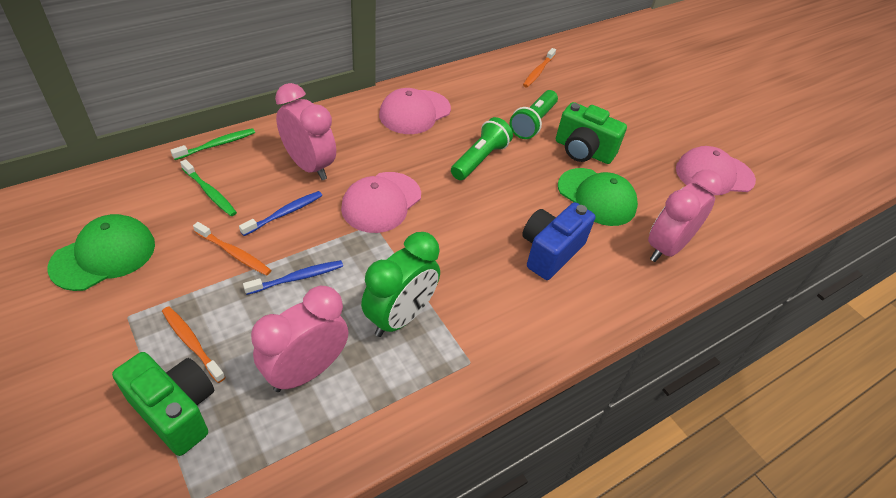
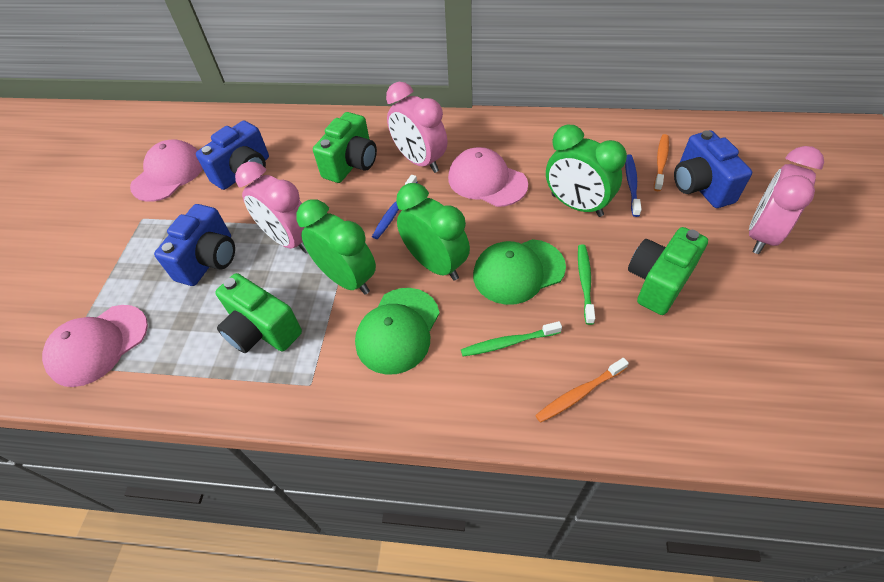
blue camera: [522,202,595,280] = 1 -> [154,204,235,286] [196,121,269,190] [674,130,752,208] = 3
green camera: [112,352,214,456] [556,102,627,164] = 2 -> [215,273,302,353] [313,112,377,183] [628,227,708,315] = 3
green clock: [361,232,440,337] = 1 -> [296,199,376,295] [396,183,470,281] [546,125,627,217] = 3
green flashlight: [451,117,513,180] [510,90,558,139] = 2 -> none = 0
orange toothbrush: [162,306,226,383] [193,222,271,276] [523,48,556,88] = 3 -> [535,358,629,423] [654,134,669,191] = 2

